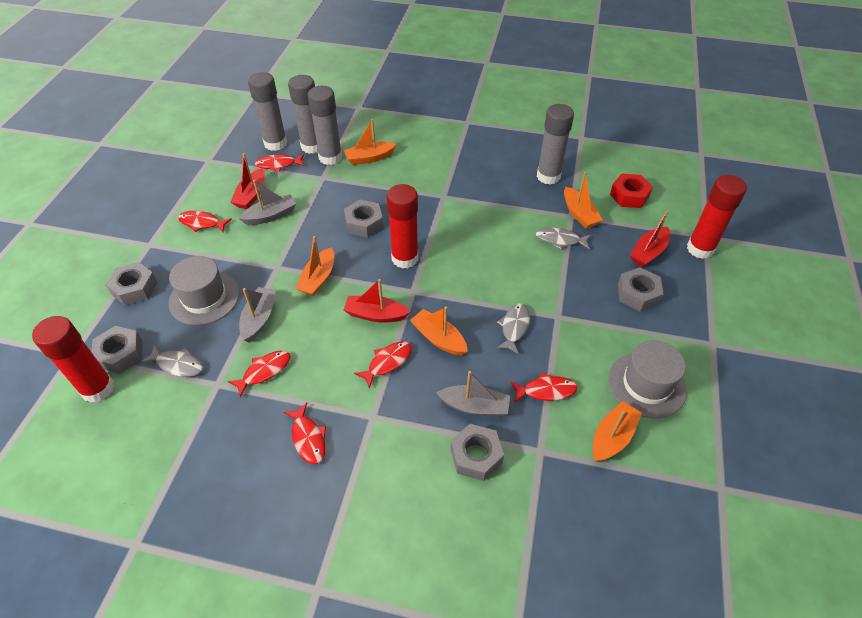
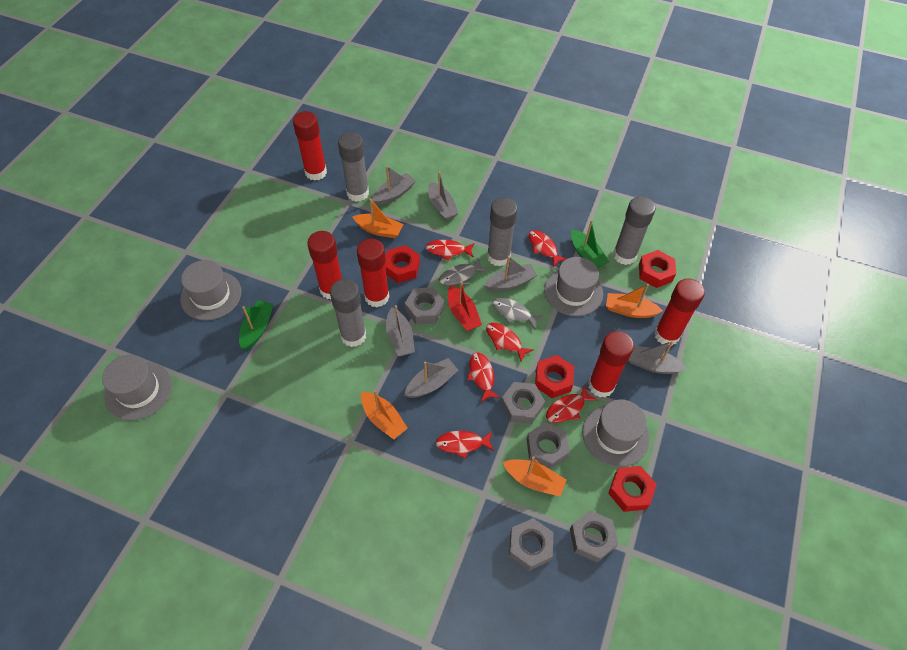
green boat: none = 0 -> [239,300,274,350] [571,221,609,268] = 2
grey boat: [238,180,296,225] [239,287,276,342] [436,371,510,417] = 3 -> [372,166,416,205] [386,305,415,356] [404,358,458,398] [428,172,459,220] [484,256,537,291] [628,341,687,374] = 6
grey fish: [140,344,203,377] [496,304,530,354] [536,227,591,250] = 3 -> [439,258,488,285] [492,298,543,329] = 2
grey hat: [169,256,239,325] [608,340,687,418] = 2 -> [102,355,172,420] [180,260,241,320] [544,257,603,316] [582,400,650,467] = 4
orange boat: [295,236,334,296] [344,119,396,165] [410,306,468,355] [564,172,603,229] [592,401,642,462] = 5 -> [352,198,404,238] [361,390,408,439] [503,456,567,497] [606,284,663,318] = 4
red boat: [230,153,265,209] [344,279,410,323] [630,211,670,267] = 3 -> [448,281,482,331] = 1
red glue stick: [32,316,114,403] [387,184,418,269] [687,175,747,259] = 3 -> [293,111,327,181] [307,231,342,299] [357,239,389,307] [588,331,634,397] [654,278,705,345] = 5
red nut: [610,173,653,208] = 1 -> [385,245,420,283] [535,355,574,398] [608,466,657,512] [639,250,676,288] = 4

